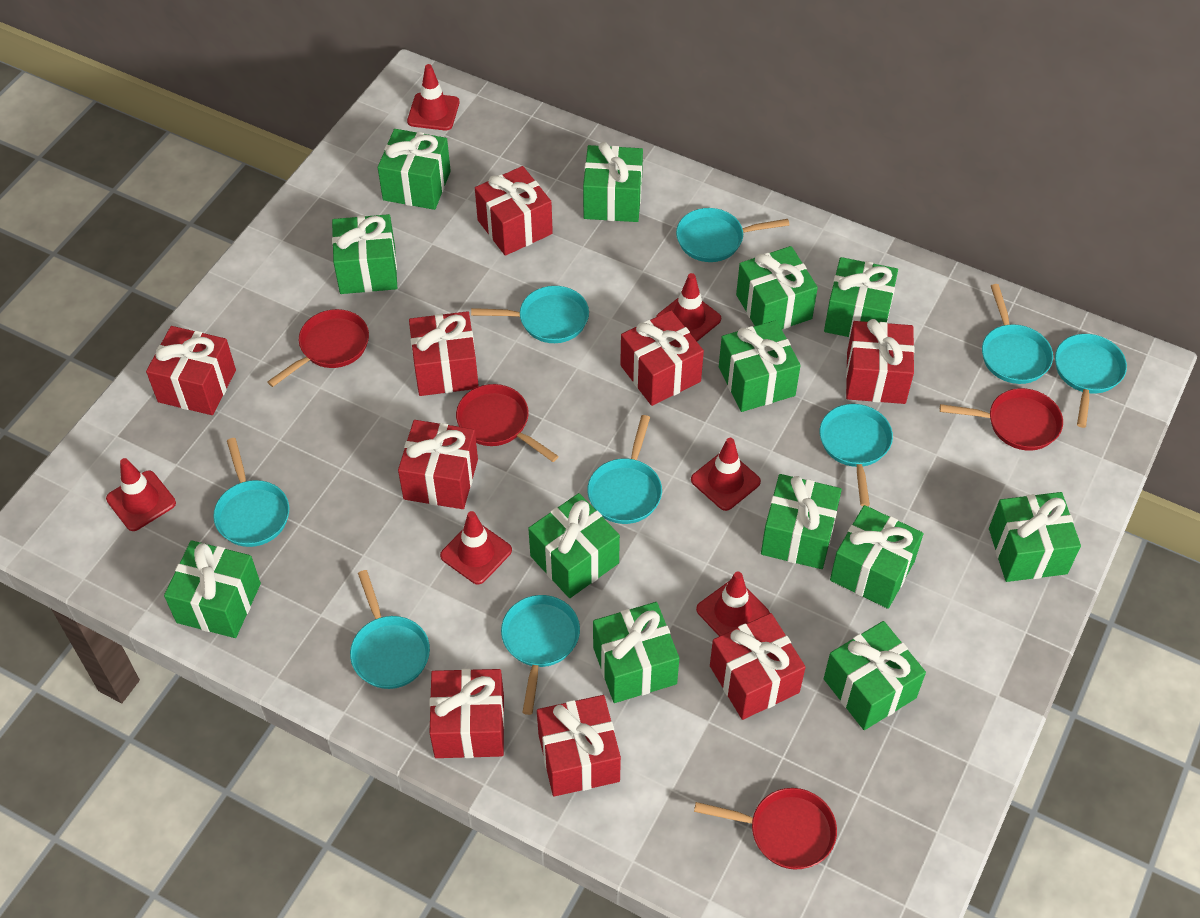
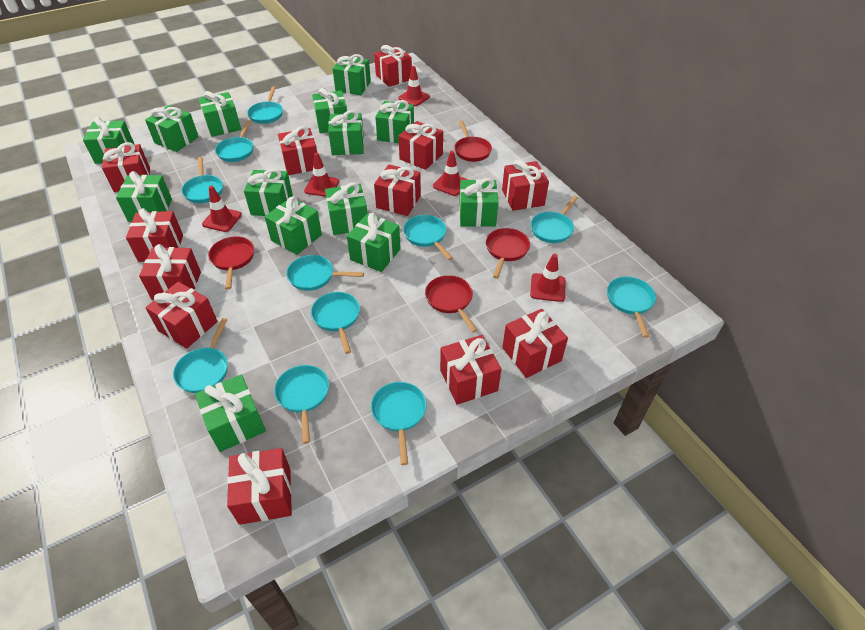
green gift: [164,540,261,638] [332,214,397,294] [378,129,451,210] [528,493,620,598] [583,142,643,222] [593,602,679,703] [719,320,801,412] [736,246,818,329] [761,474,842,569] [824,257,898,338] [824,621,926,730] [830,505,923,609] [989,492,1081,582] = 13 -> [83,117,135,164] [116,171,172,222] [145,105,199,152] [195,375,266,452] [199,91,241,137] [244,169,293,216] [265,197,322,255] [312,88,347,133] [325,183,367,235] [328,110,364,155] [333,54,371,95] [347,213,401,272] [375,100,414,143] [459,178,499,227] = 14
red gift: [146,326,236,415] [398,420,478,509] [409,311,479,396] [429,669,505,758] [475,166,553,256] [537,695,621,797] [620,310,704,406] [710,613,806,720] [846,319,915,404] = 9 -> [102,142,150,192] [126,208,183,262] [139,244,201,300] [145,282,218,349] [227,448,292,525] [278,126,317,175] [374,45,412,87] [374,164,421,216] [398,121,443,170] [440,335,501,405] [502,160,549,211] [502,309,568,378] = 12
red traffic cone: [106,458,176,531] [407,64,459,131] [440,511,512,585] [656,273,721,341] [691,438,761,511] [696,572,770,636] = 6 -> [202,186,242,232] [304,153,339,197] [398,66,430,106] [433,151,468,196] [530,253,565,302] = 5
turquoise pan: [213,438,289,547] [350,570,430,689] [471,286,589,343] [501,595,580,715] [587,415,662,524] [676,208,789,262] [820,404,893,506] [982,284,1053,384] [1055,334,1127,428] = 9 -> [173,318,228,393] [181,157,223,203] [215,120,253,162] [247,86,283,124] [274,365,329,444] [286,255,364,291] [311,292,360,354] [371,382,427,465] [403,215,453,260] [531,196,578,243] [607,276,656,338] = 11

